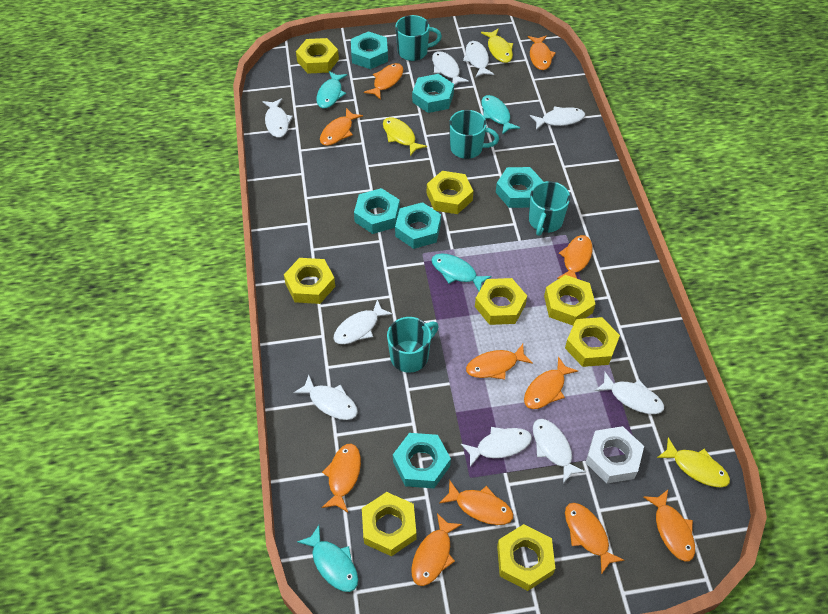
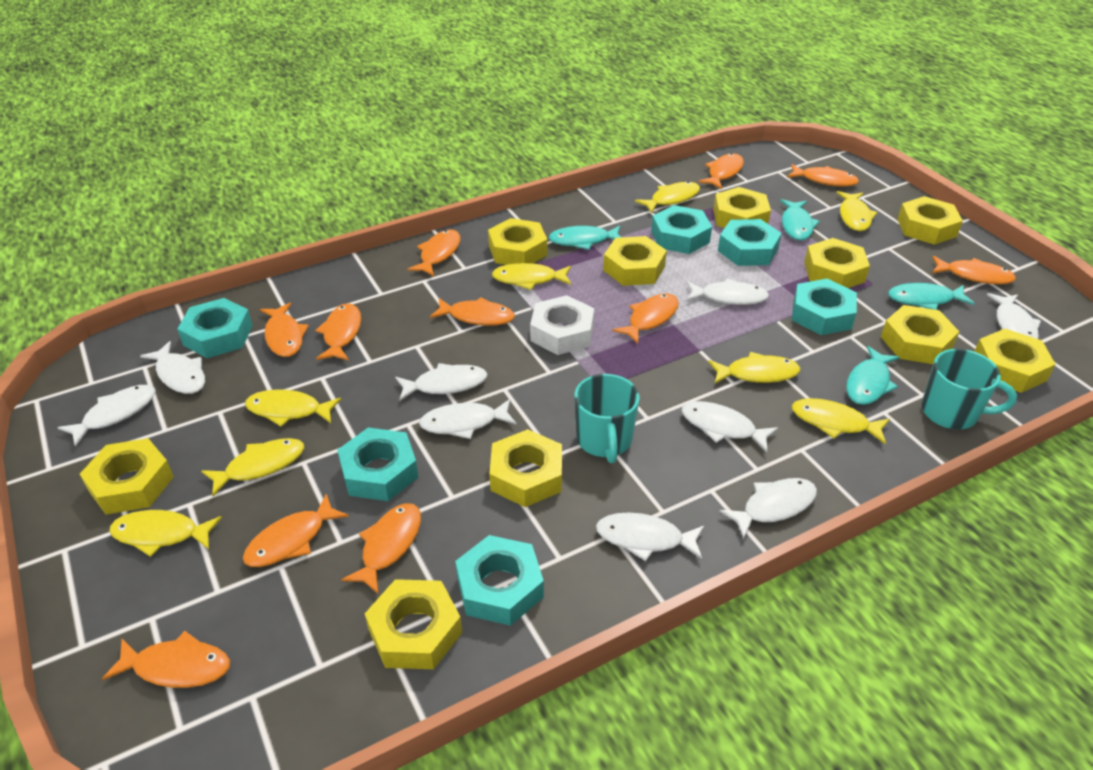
turquoise mug: [387,317,439,373] [395,15,442,61] [449,110,499,159] [529,181,570,236] = 4 -> [574,374,640,463] [921,349,1017,429] = 2
yellow fish: [383,117,427,156] [481,28,513,63] [657,438,730,488] = 3 -> [109,510,222,557] [201,438,304,496] [245,389,341,427] [492,263,571,290] [635,181,700,214] [708,352,801,384] [792,398,890,444] [836,191,877,231] = 8
yellow nut: [284,258,335,304] [296,38,339,74] [362,492,416,556] [427,171,473,214] [475,278,527,325] [497,524,555,591] [544,275,595,325] [565,317,620,367] = 8 -> [80,438,174,515] [365,579,462,669] [488,218,547,265] [489,429,562,507] [603,236,667,286] [713,187,771,228] [804,238,870,288] [881,305,960,364] [898,196,963,245] [974,329,1056,393] = 10

